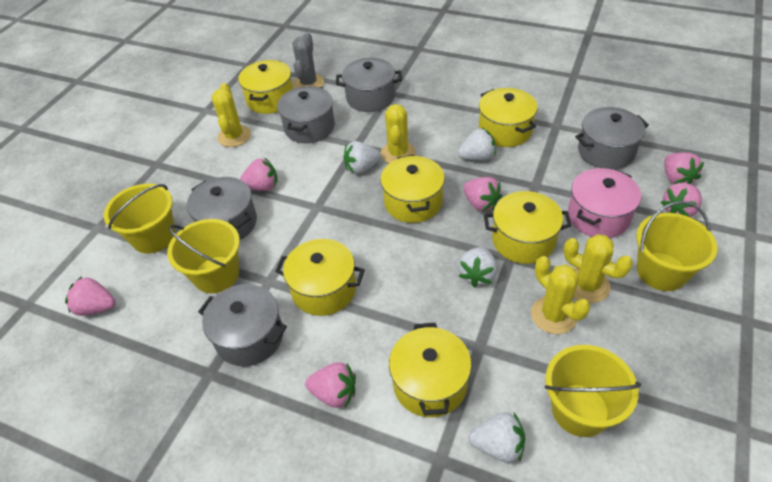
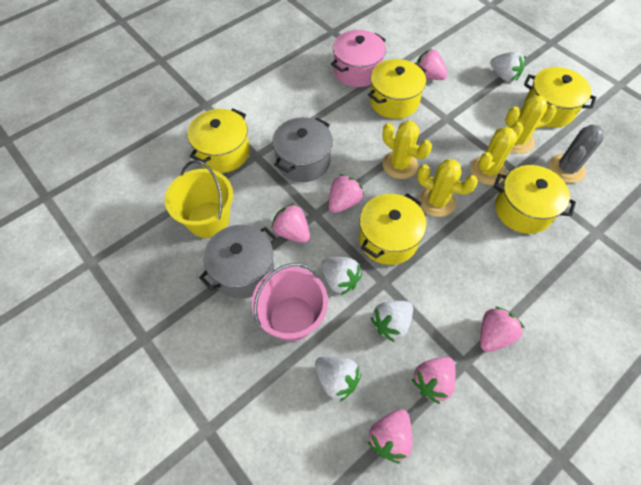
grey pot: [187,177,257,240] [198,284,287,366] [277,86,335,143] [336,58,402,112] [575,107,649,170] = 5 -> [199,225,278,299] [272,117,333,182] = 2
pink bucket: none = 0 -> [252,263,328,341] = 1
yellow bucket: [104,184,175,254] [167,219,240,293] [545,345,641,437] [636,201,718,291] = 4 -> [165,160,233,238] = 1
yellow pot: [238,60,293,114] [275,239,365,316] [380,155,445,223] [389,323,472,417] [479,88,538,147] [484,191,572,264] = 6 -> [188,108,250,173] [359,194,427,265] [368,59,426,119] [493,165,576,234] [524,67,596,128] = 5

